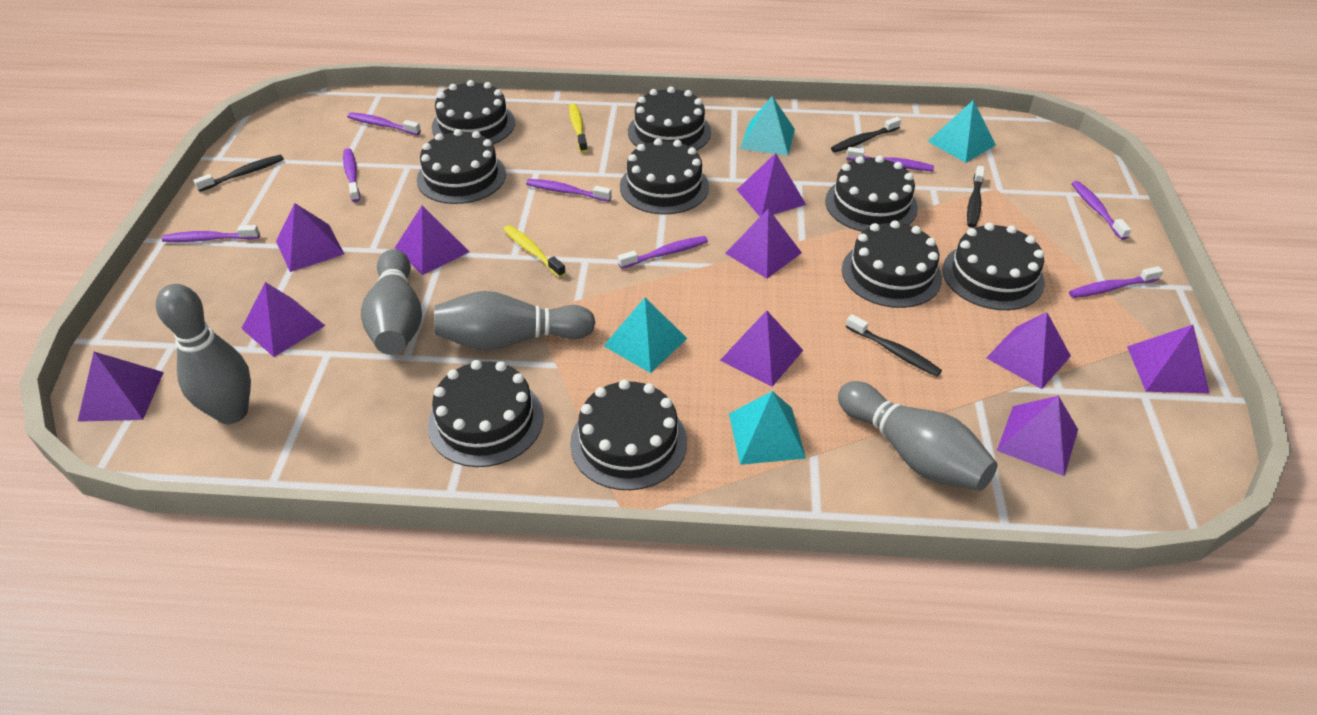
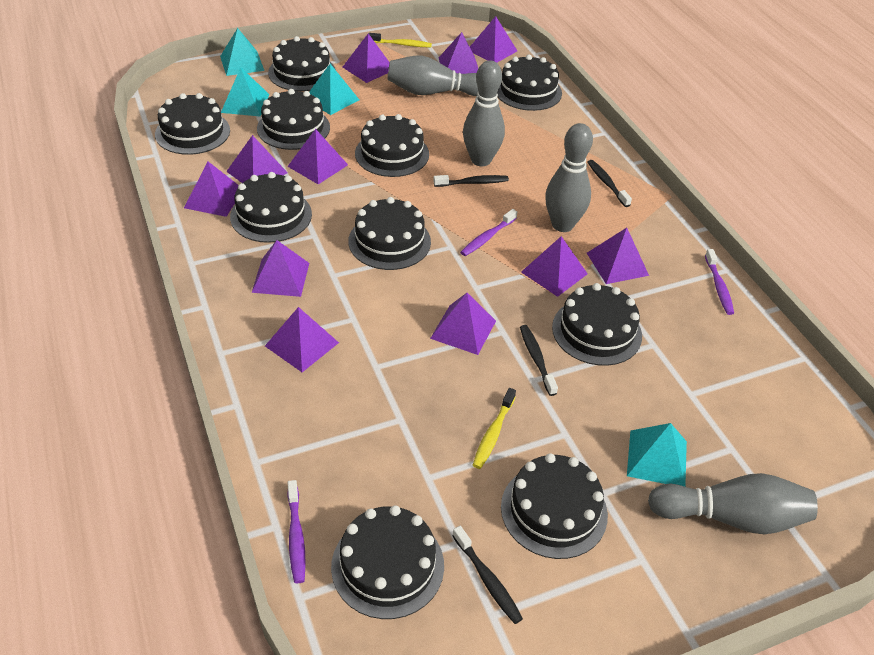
black cake: [417,129,506,204] [428,360,544,467] [432,80,515,144] [570,379,687,490] [620,138,709,214] [628,86,711,151] [825,156,918,232] [842,220,942,308] [943,223,1045,310] = 9 -> [155,93,230,155] [230,172,312,243] [257,89,330,150] [268,36,336,91] [331,505,444,619] [348,197,431,270] [355,114,429,177] [497,55,562,111] [501,453,608,559] [552,283,642,366] = 10
purple pyramid: [78,352,164,422] [241,282,325,357] [276,203,344,272] [395,205,469,275] [720,311,803,387] [725,209,802,279] [737,153,806,216] [986,312,1071,389] [997,396,1078,476] [1127,325,1210,394] = 10 -> [184,161,238,217] [226,135,288,183] [252,240,309,297] [265,307,339,372] [287,129,348,184] [343,34,390,83] [430,293,496,355] [439,32,478,74] [470,16,517,63] [521,236,588,297] [587,228,649,284] = 11
purple toothbrush: [162,225,260,242] [343,148,360,202] [347,112,421,135] [526,179,612,202] [618,236,708,269] [846,147,934,171] [1069,266,1163,298] [1072,181,1131,240] = 8 -> [287,480,306,583] [460,209,517,256] [705,249,734,315] = 3

